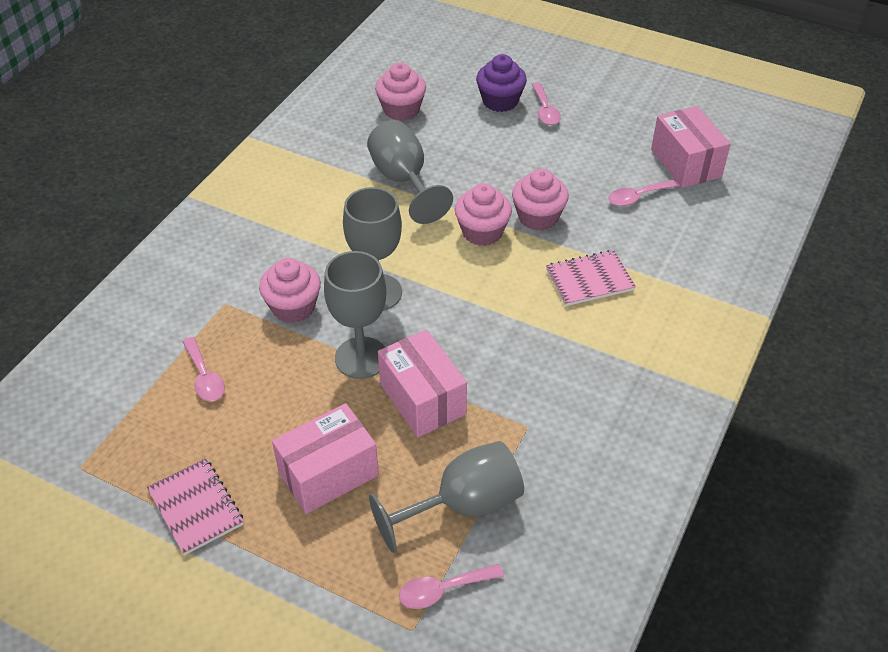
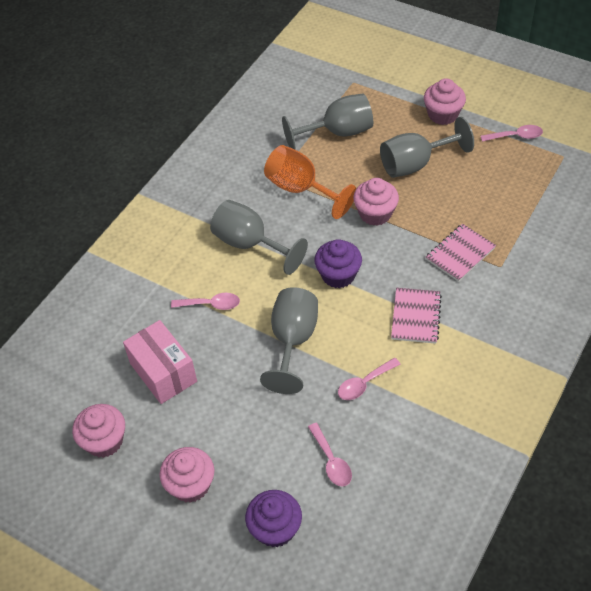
orange goblet: none = 0 -> [264,145,356,219] = 1
pink box: [272,403,379,514] [378,330,467,437] [651,106,731,188] = 3 -> [123,320,197,404] = 1
purple cupcake: [476,54,527,112] = 1 -> [245,490,302,547] [314,239,362,288] = 2

